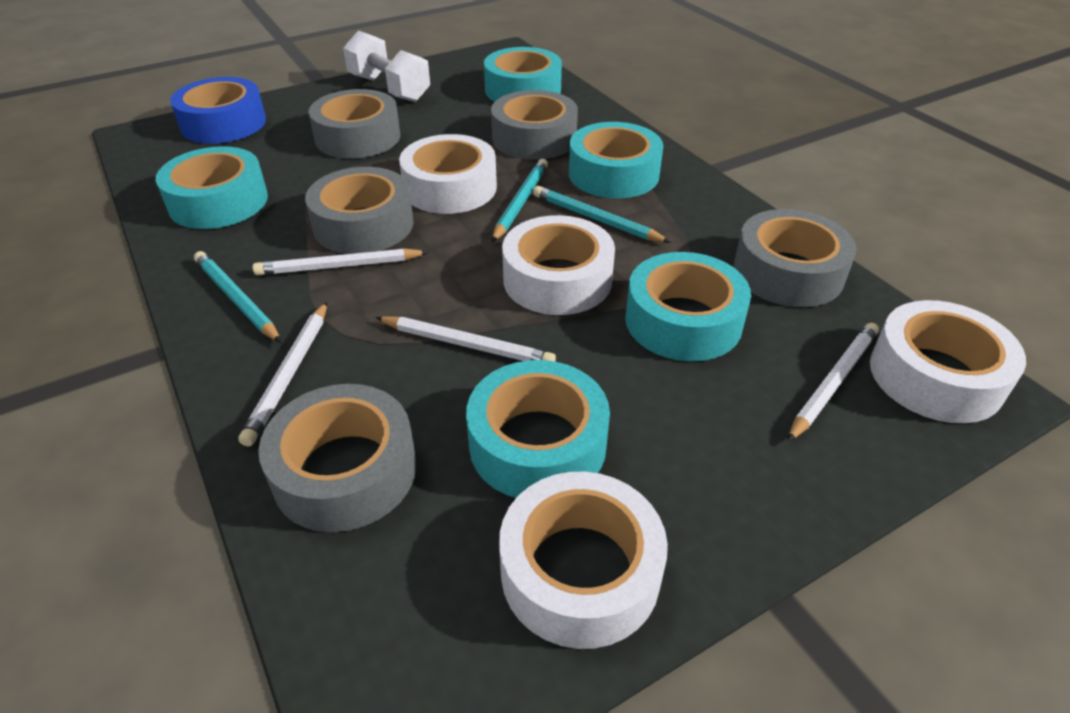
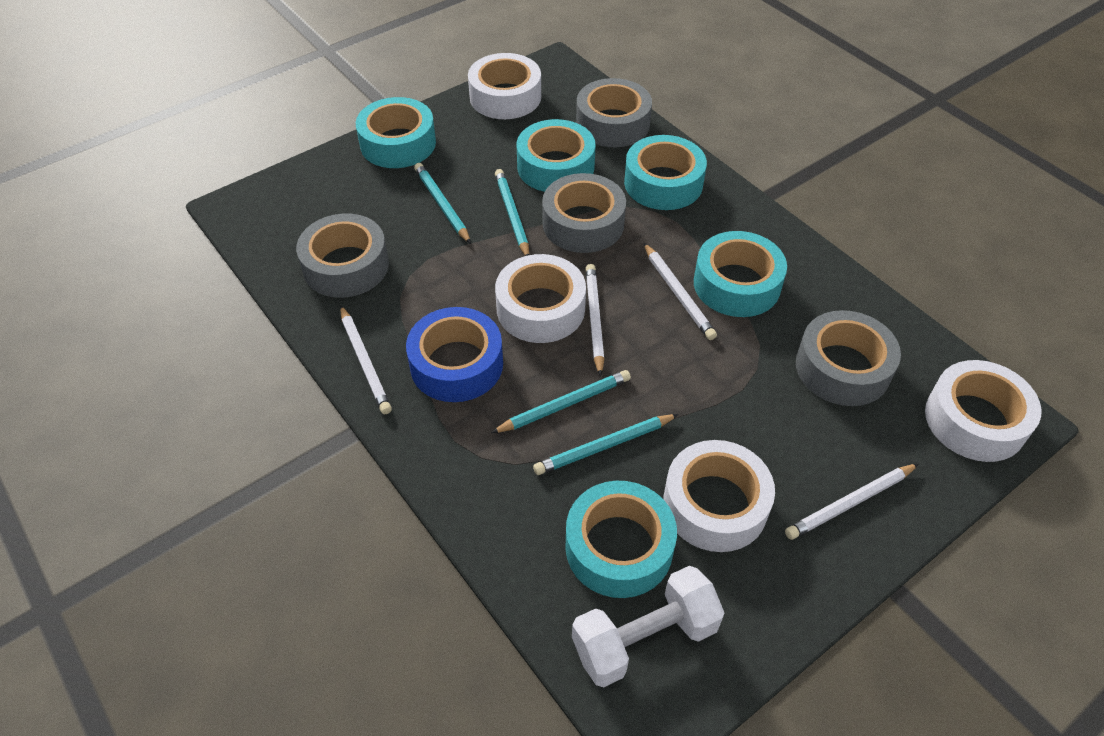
grey tape: [258,384,416,532] [305,167,414,254] [308,89,400,159] [491,90,578,160] [734,209,856,307] = 5 -> [296,213,389,298] [542,173,626,253] [576,78,652,147] [796,310,901,406] = 4
turquoise pencil: [194,251,281,343] [492,159,548,242] [533,186,671,243] = 3 -> [414,163,471,244] [491,370,631,433] [495,169,529,256] [533,414,679,475] = 4

